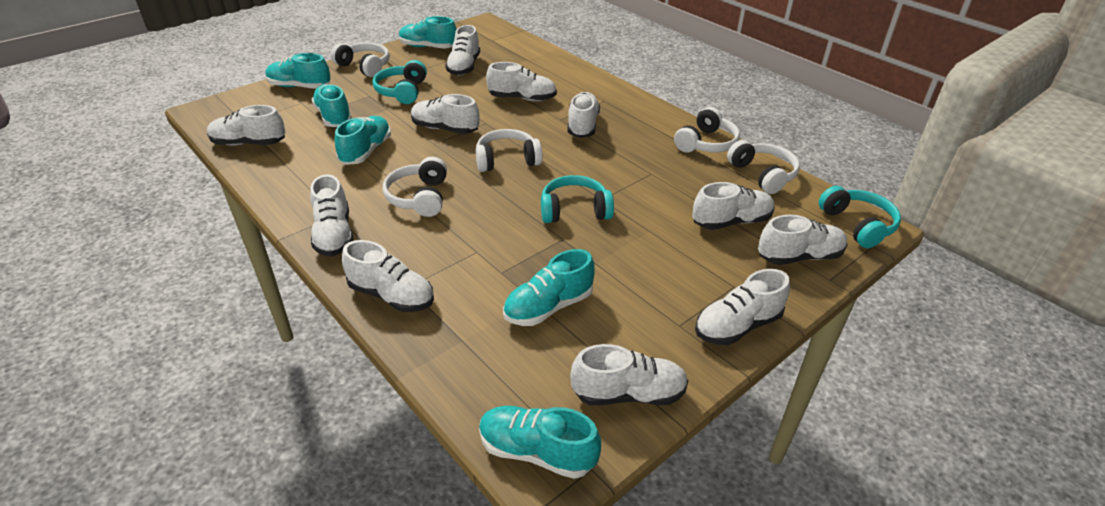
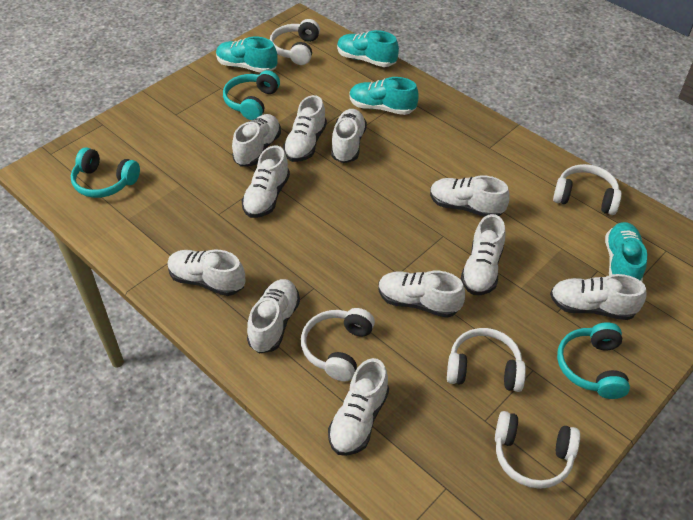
turquoise shoe: [265,53,331,89] [312,84,352,127] [335,116,391,165] [399,16,457,49] [479,406,601,479] [503,249,595,326] = 6 -> [216,37,278,73] [337,30,399,67] [350,77,419,115] [605,222,647,281] = 4

